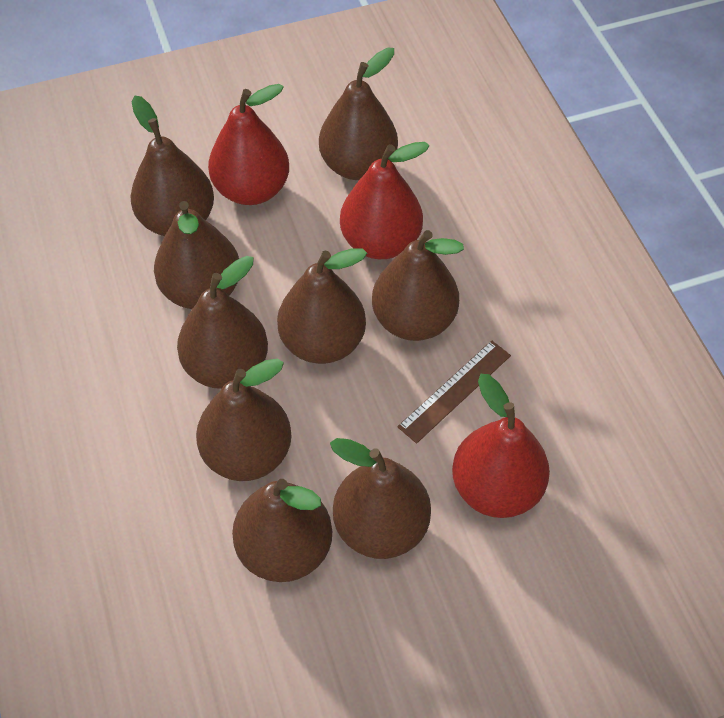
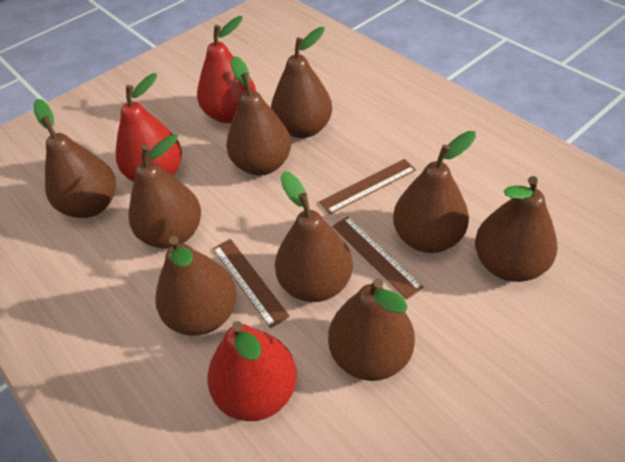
brown ruler: [397,340,511,444] = 1 -> [213,239,290,328] [319,159,416,214] [332,216,424,299] = 3

